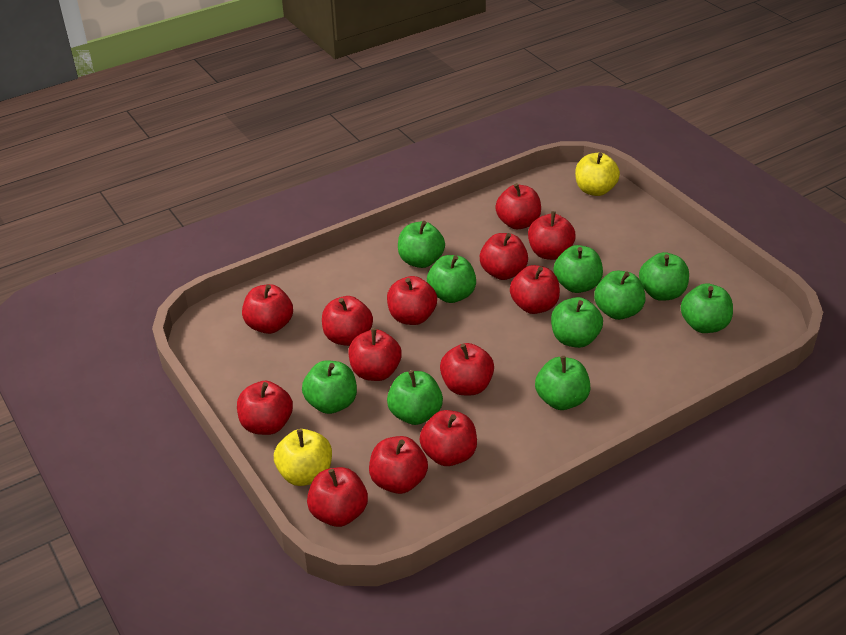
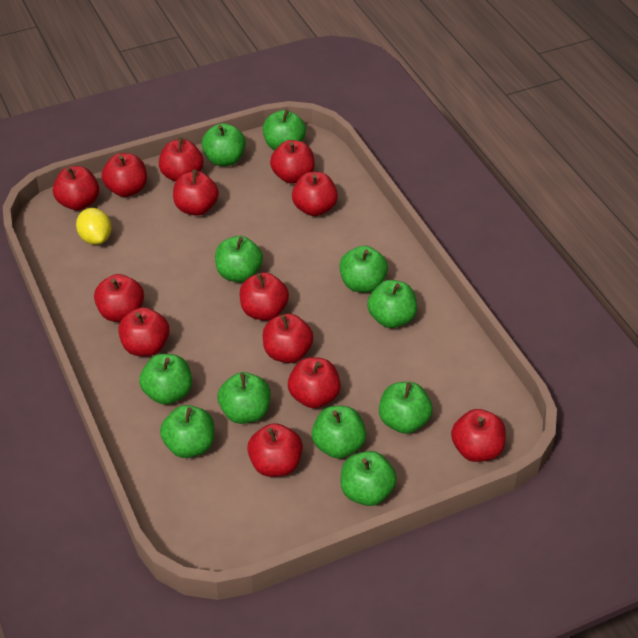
green apple: [302,361,357,414] [387,370,443,425] [398,221,445,268] [427,255,476,303] [535,356,590,410] [551,297,603,348] [554,245,603,293] [594,271,646,320] [639,252,689,301] [681,284,733,333] = 10 -> [139,354,192,405] [160,405,214,458] [202,123,246,166] [215,236,263,282] [218,372,271,424] [263,109,306,151] [312,406,366,459] [339,246,388,293] [341,451,397,506] [367,280,417,328] [379,382,432,434] = 11
yellow apple: [274,429,332,486] [575,153,620,196] = 2 -> none = 0
yellow lemon: none = 0 -> [76,208,112,245] = 1

